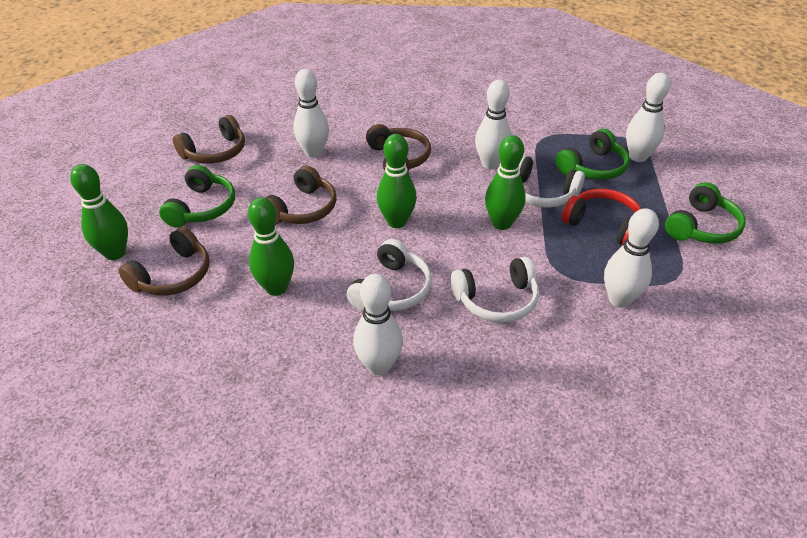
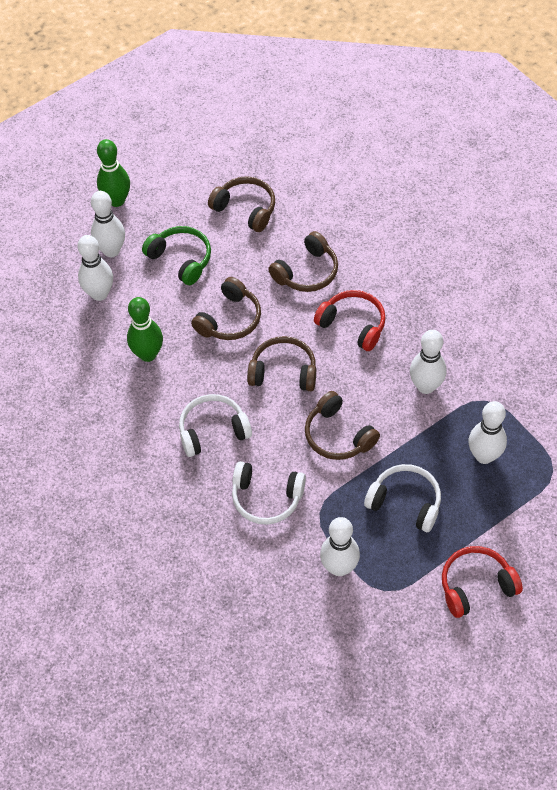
brown headphones: [119,227,210,296] [173,115,245,164] [266,166,336,224] [366,124,431,172] = 4 -> [191,277,261,340] [208,176,275,232] [247,336,316,391] [268,231,338,292] [305,391,380,460] = 5
green bowling pin: [70,164,128,260] [248,197,294,296] [377,134,417,228] [485,135,526,230] = 4 -> [97,139,130,207] [127,297,163,362] = 2
green headphones: [159,165,235,227] [555,129,629,180] [665,182,746,244] = 3 -> [142,226,211,285] = 1
red headphones: [562,189,641,245] = 1 -> [314,290,386,351] [442,546,523,618] = 2

